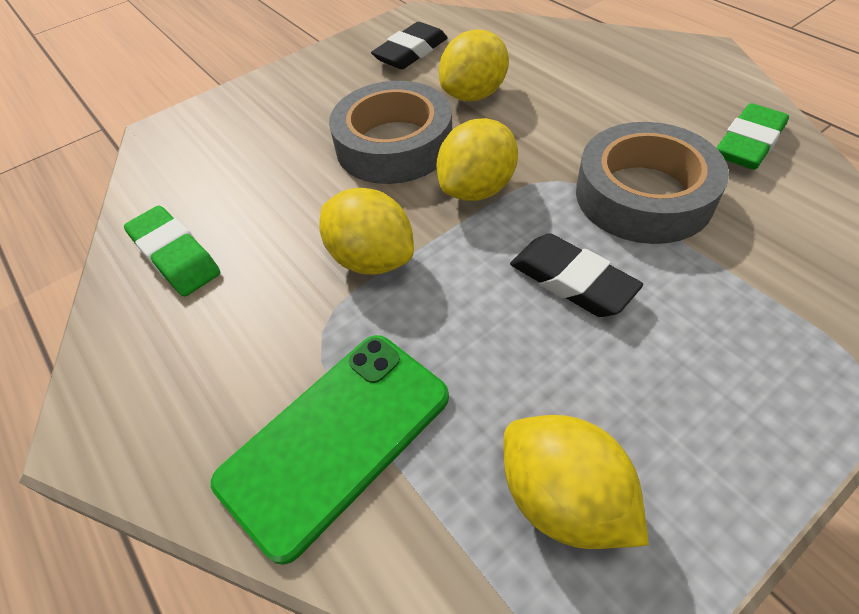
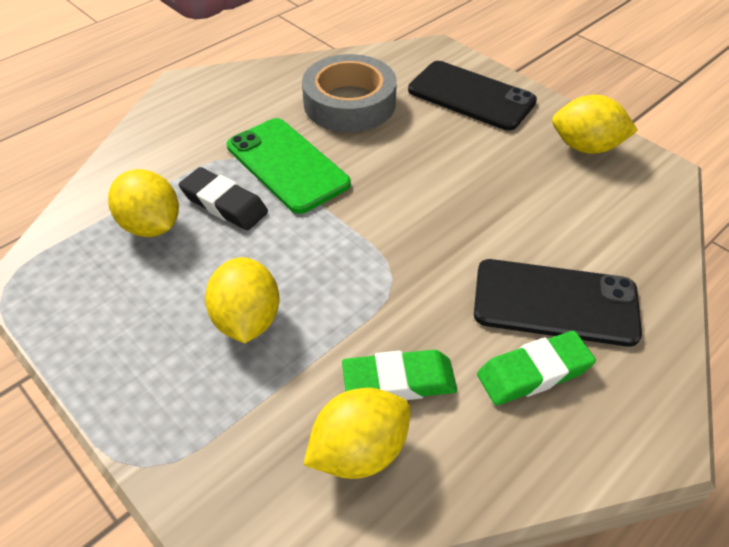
black eraser: [371,22,448,69] [510,233,643,317] = 2 -> [179,167,268,230] = 1
black phone: none = 0 -> [408,61,537,131] [474,259,642,347] = 2
grey tape: [329,81,452,184] [576,122,729,244] = 2 -> [302,54,397,132] = 1

